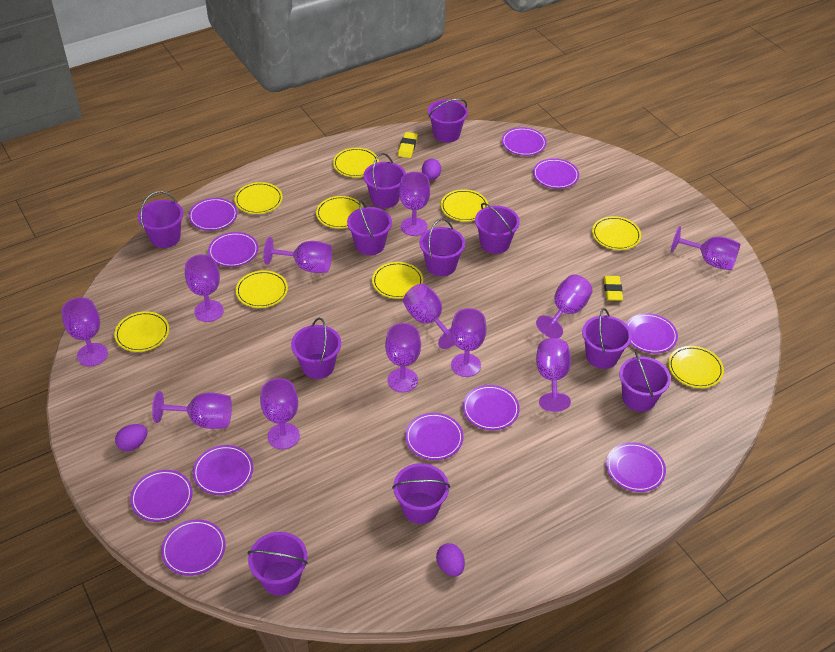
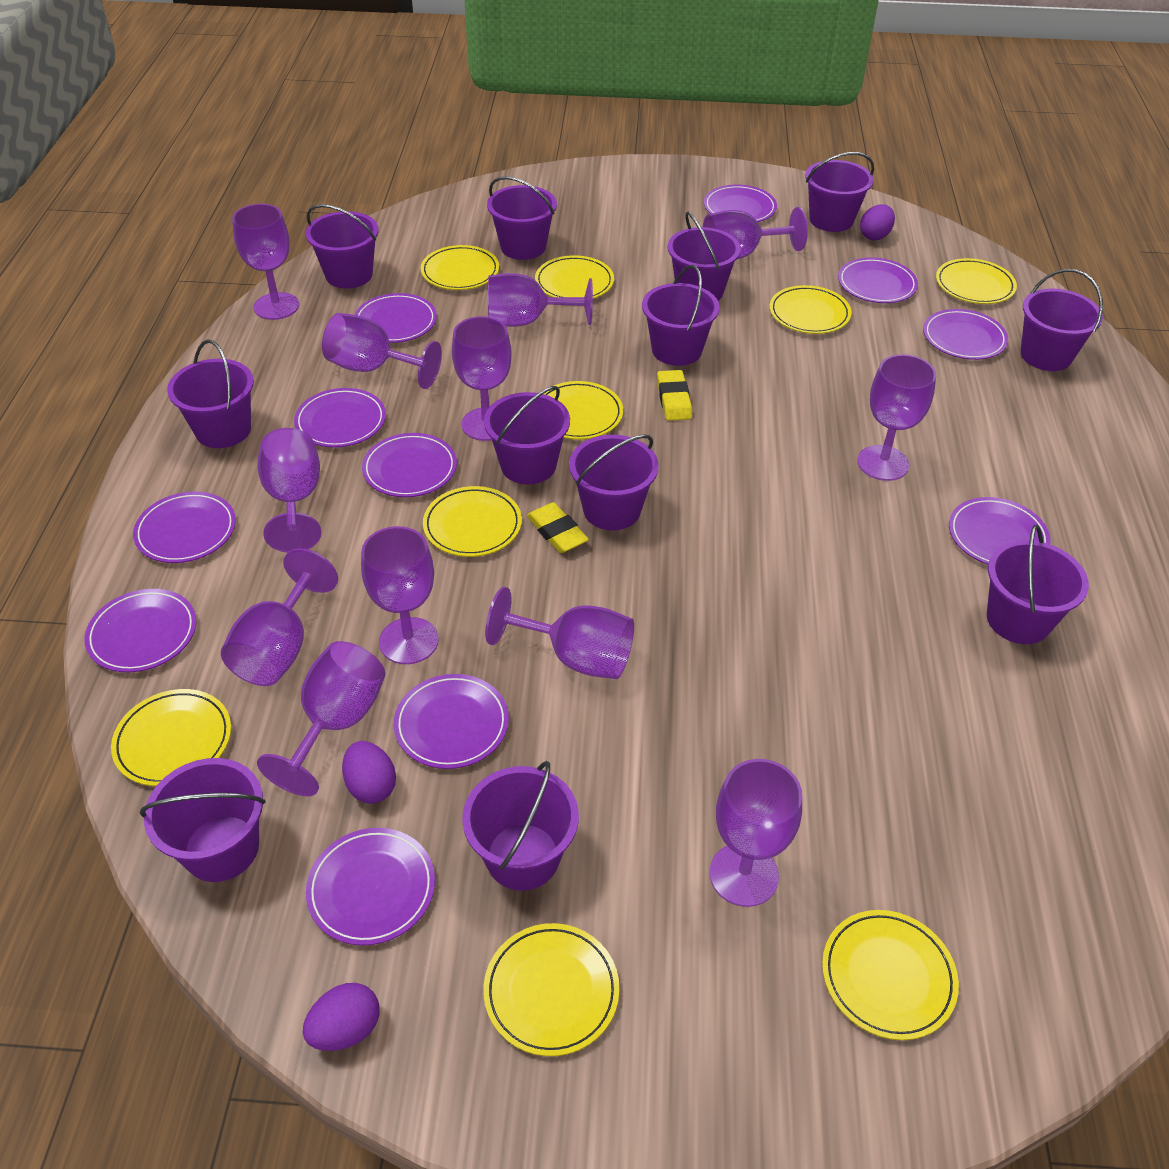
purple bucket: [138,191,183,248] [248,532,308,596] [291,318,341,379] [347,200,392,255] [363,153,406,208] [392,463,450,524] [420,219,465,276] [428,98,468,143] [475,203,520,254] [582,308,632,369] [619,351,671,412] = 11 -> [140,758,265,882] [167,339,254,448] [306,204,379,288] [462,761,579,891] [484,386,570,484] [487,176,557,260] [569,435,659,530] [642,265,720,366] [668,212,741,301] [805,152,874,232] [987,525,1089,644] [1021,269,1103,371] = 12

